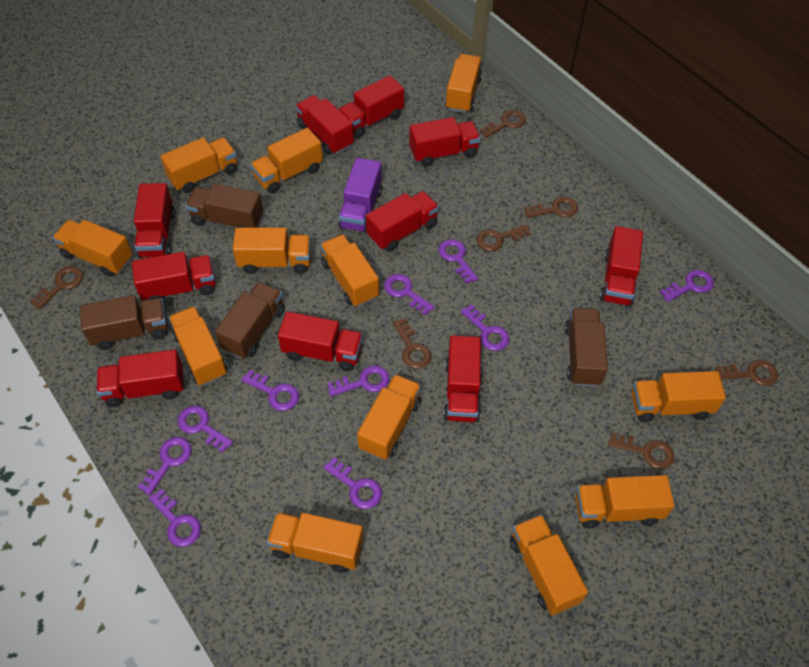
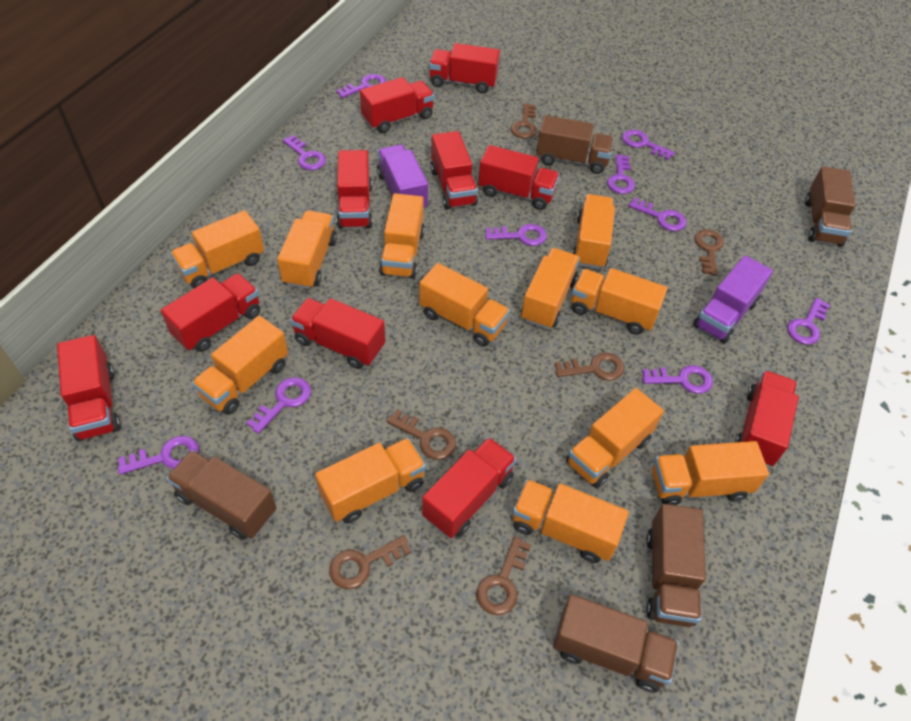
brown key: [30,266,83,310] [393,318,432,369] [477,225,531,251] [480,110,526,138] [524,197,578,218] [608,432,675,469] [715,360,778,386] = 7 -> [329,535,411,589] [387,410,456,460] [477,536,531,615] [511,103,537,139] [555,352,624,381] [694,229,724,276] = 6
brown truck: [80,295,168,350] [186,184,263,228] [215,282,285,359] [564,308,608,387] = 4 -> [166,450,276,540] [536,115,614,174] [553,594,679,692] [646,504,706,627] [805,166,856,247] = 5
purple truck: [338,158,382,233] = 1 -> [377,144,428,207] [693,255,773,344] = 2

